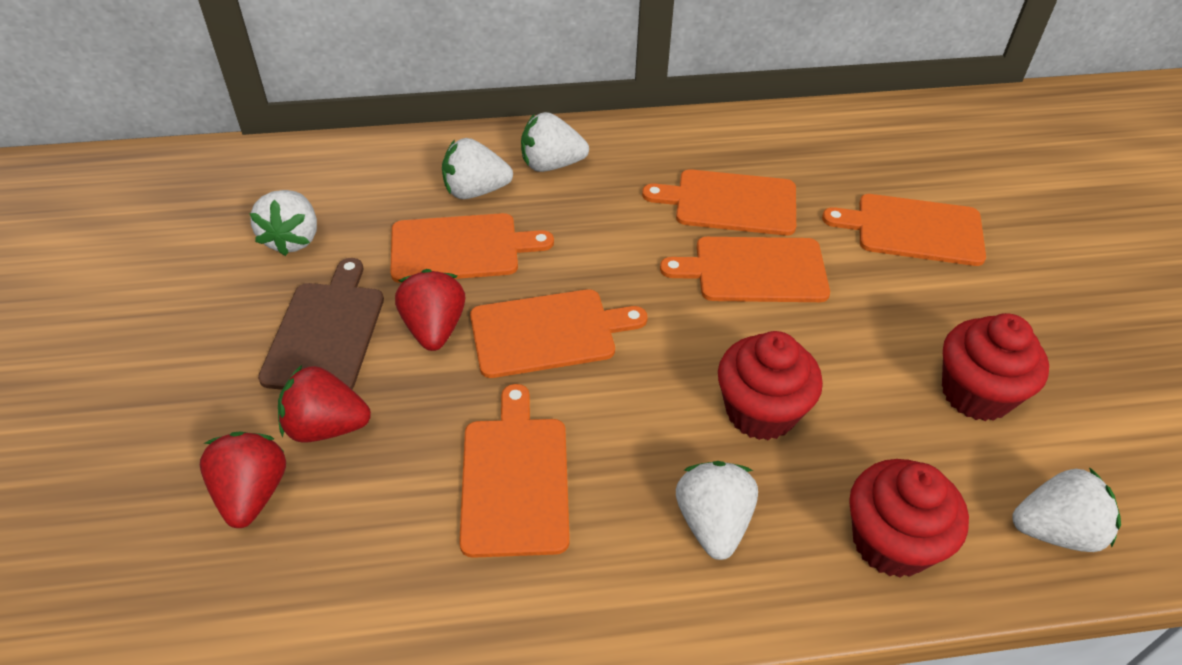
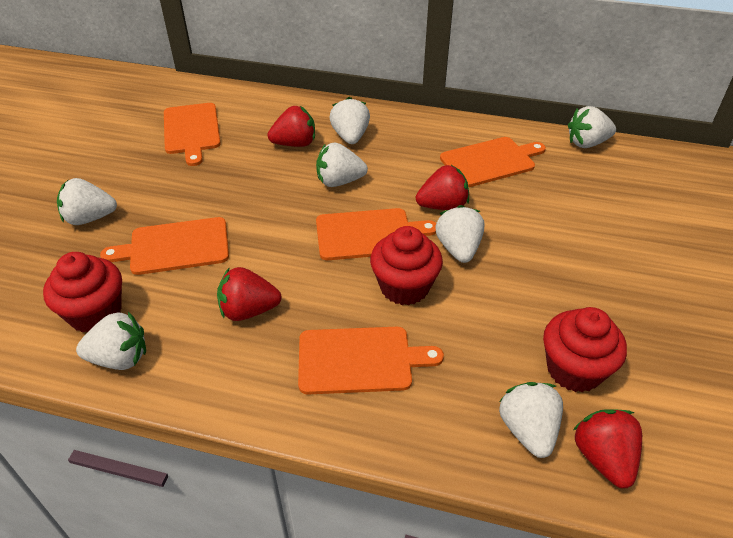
brown cutting board: [258,258,384,390] = 1 -> none = 0
orange cutting board: [390,213,554,283] [459,384,570,558] [470,289,648,378] [642,169,796,236] [660,237,830,302] [822,194,986,266] = 6 -> [100,217,229,275] [164,103,221,166] [298,327,444,394] [316,208,436,260] [440,137,546,187] = 5
red strawberry: [200,432,286,528] [278,365,371,443] [395,269,465,351] = 3 -> [217,267,282,321] [268,106,315,147] [416,165,469,210] [573,409,642,488] = 4
white strawberry: [249,190,317,256] [442,138,513,199] [521,112,589,172] [676,461,758,560] [1012,467,1121,552] = 5 -> [57,178,117,225] [76,311,146,370] [316,142,368,187] [330,97,370,144] [435,205,485,263] [499,382,563,458] [568,106,616,148] = 7

